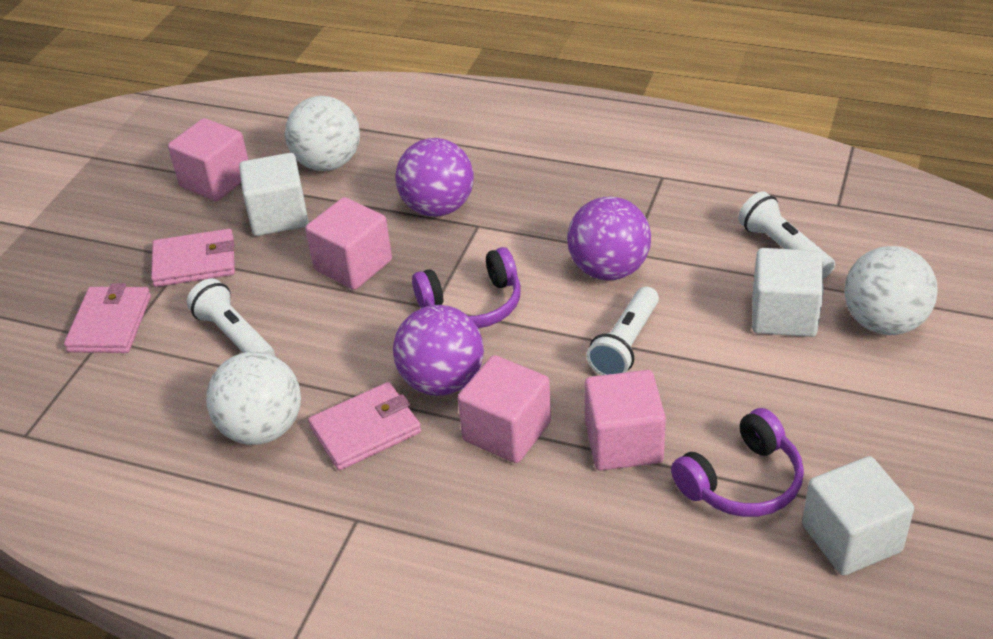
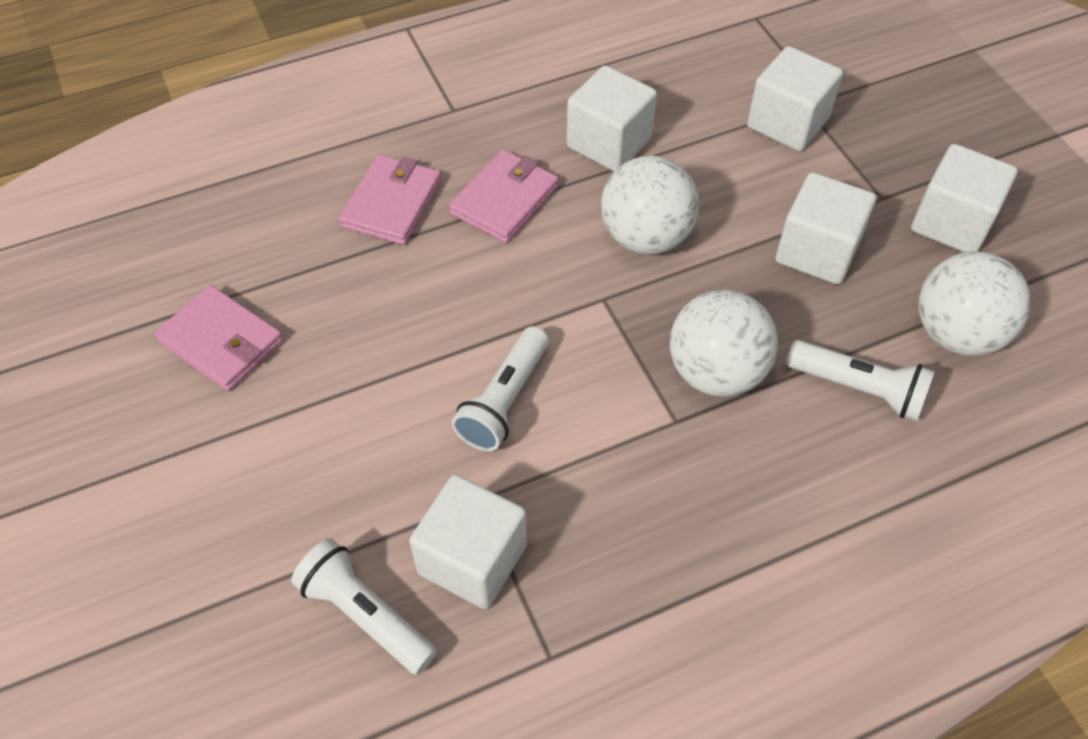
pink cube: [168,118,248,201] [305,197,392,290] [458,355,551,463] [585,370,666,471] = 4 -> none = 0
purple ball: [393,305,484,396] [395,138,474,217] [567,196,651,280] = 3 -> none = 0
purple headphones: [412,247,521,328] [671,408,804,517] = 2 -> none = 0
white cube: [239,153,309,236] [752,248,824,337] [802,456,914,576] = 3 -> [409,474,527,609] [566,65,657,171] [747,46,843,151] [775,172,876,284] [911,144,1018,252] = 5

